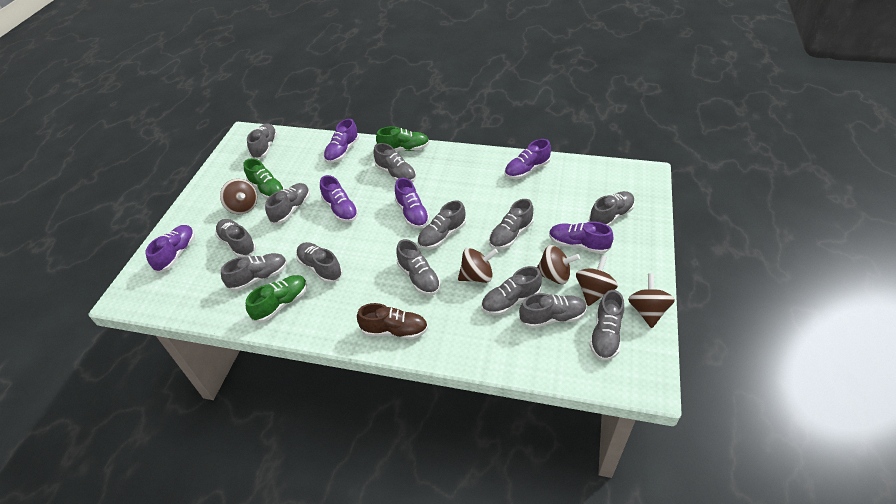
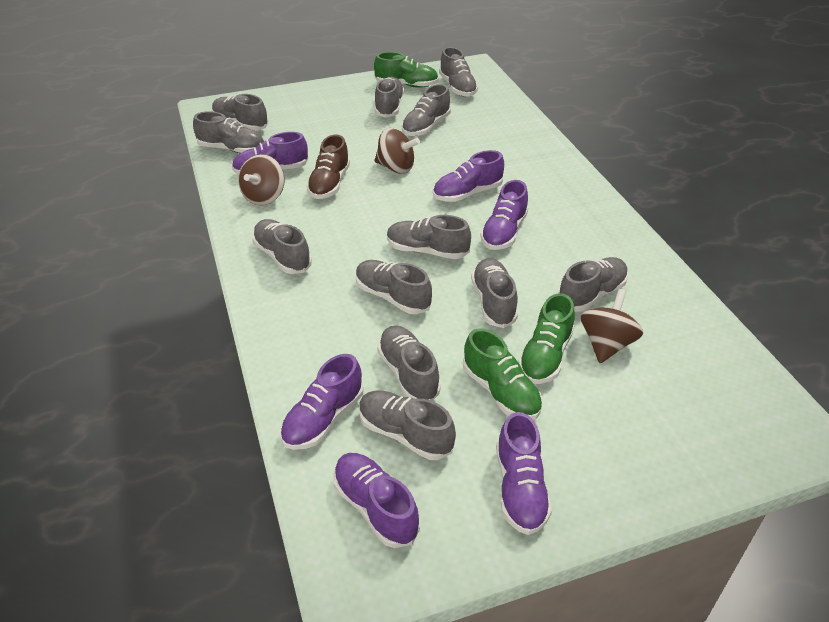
brown spinning top: [220,179,257,214] [458,248,498,283] [537,245,580,284] [576,255,618,306] [628,273,675,328] = 5 -> [238,154,285,205] [375,128,420,174] [581,289,643,363] = 3
grey shoe: [215,219,256,257] [221,253,287,291] [247,123,277,159] [265,183,310,224] [296,242,343,283] [373,143,416,182] [396,239,440,295] [417,200,466,249] [481,266,542,315] [489,199,534,249] [519,293,587,328] [589,191,635,226] [589,290,624,361] = 13 -> [193,111,264,153] [212,94,268,131] [252,219,312,274] [356,260,432,314] [359,390,456,460] [375,77,404,118] [377,325,441,401] [387,215,471,259] [402,84,451,136] [439,47,478,97] [471,258,518,328] [558,257,628,312] = 12

